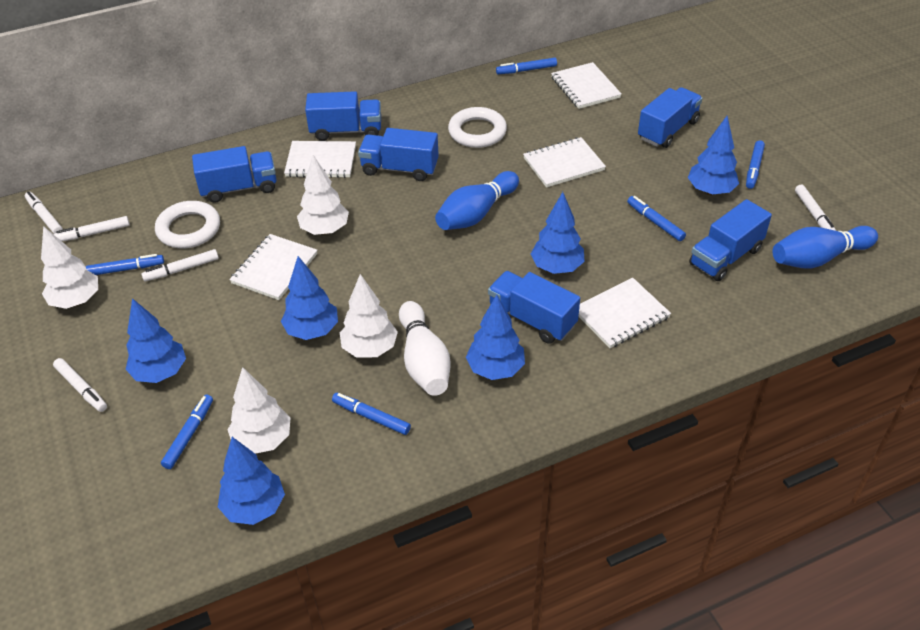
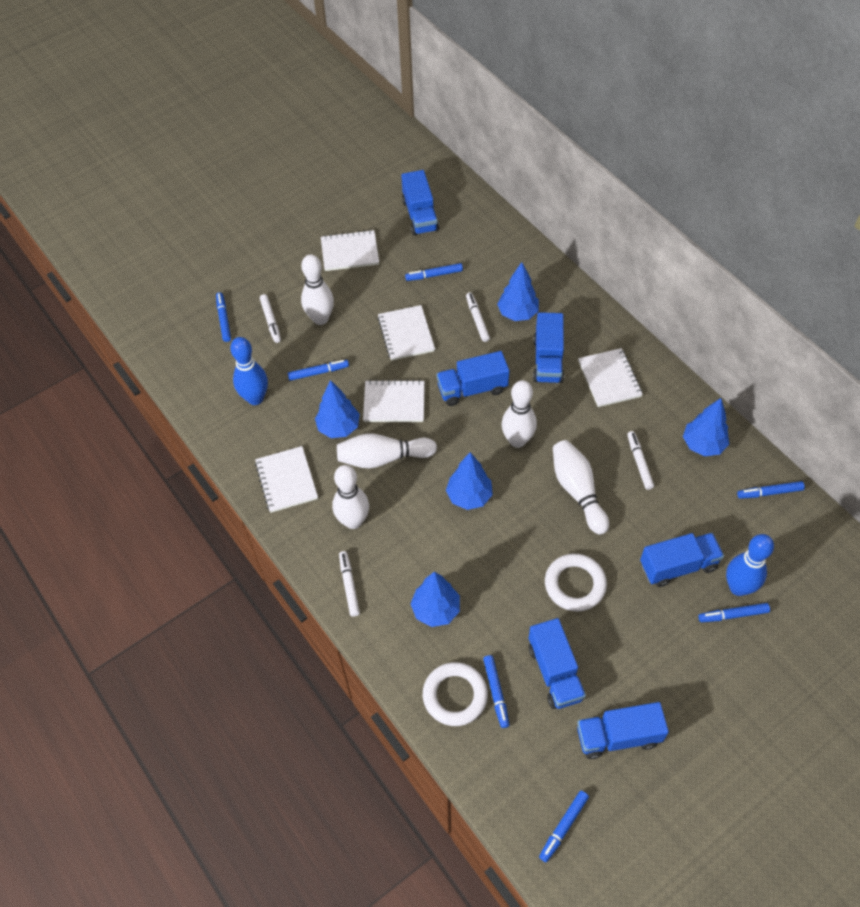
blue marker: [85,254,164,275] [161,394,213,469] [332,393,411,435] [496,58,557,74] [627,196,686,241] [746,140,765,189] = 6 -> [216,292,231,342] [288,360,349,381] [405,263,463,281] [483,655,509,728] [539,791,589,862] [698,603,770,622] [737,481,805,499] = 7
blue tree: [125,298,186,383] [218,437,285,525] [281,256,338,340] [466,295,525,380] [531,192,585,274] [688,116,739,195] = 6 -> [315,380,360,438] [411,572,460,627] [446,452,493,510] [497,262,539,321] [683,398,729,457] = 5
white bowling pin: [399,301,451,396] = 1 -> [301,254,334,325] [332,465,369,529] [337,433,437,469] [502,380,537,448] [553,440,609,535] = 5
white marker: [25,192,63,234] [53,358,107,412] [54,216,130,241] [141,249,219,281] [795,185,836,231] = 5 -> [260,294,281,343] [339,551,360,617] [466,292,490,342] [627,431,654,490] = 4
white tree: [41,226,98,309] [228,367,291,454] [297,155,349,235] [340,274,398,358] = 4 -> none = 0

